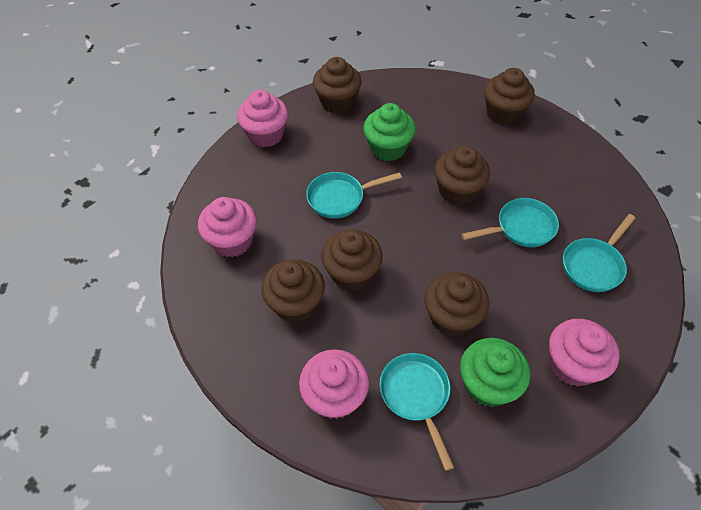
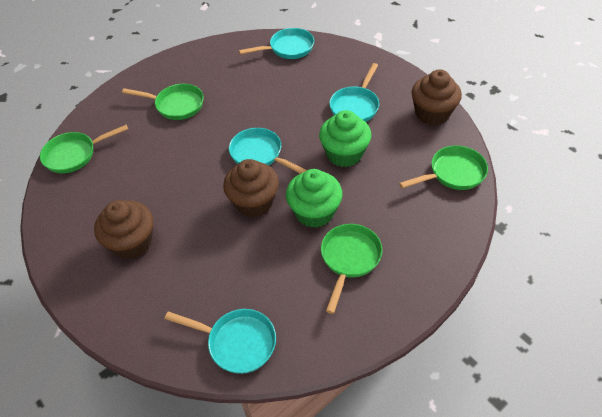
brown cupcake: [261,259,325,323] [313,57,362,114] [322,230,383,291] [424,272,489,337] [435,146,490,205] [484,68,535,125] = 6 -> [94,200,153,259] [223,159,279,217] [411,69,462,125] = 3
green pan: none = 0 -> [40,125,128,174] [122,84,204,120] [321,224,382,314] [399,145,488,190] = 4
pink cupcake: [198,197,257,257] [237,90,288,147] [299,349,369,419] [549,319,620,387] = 4 -> none = 0

